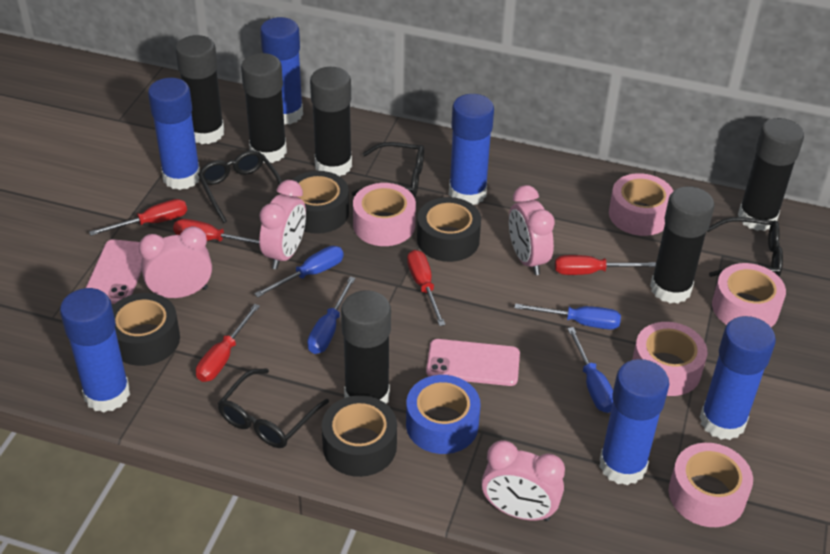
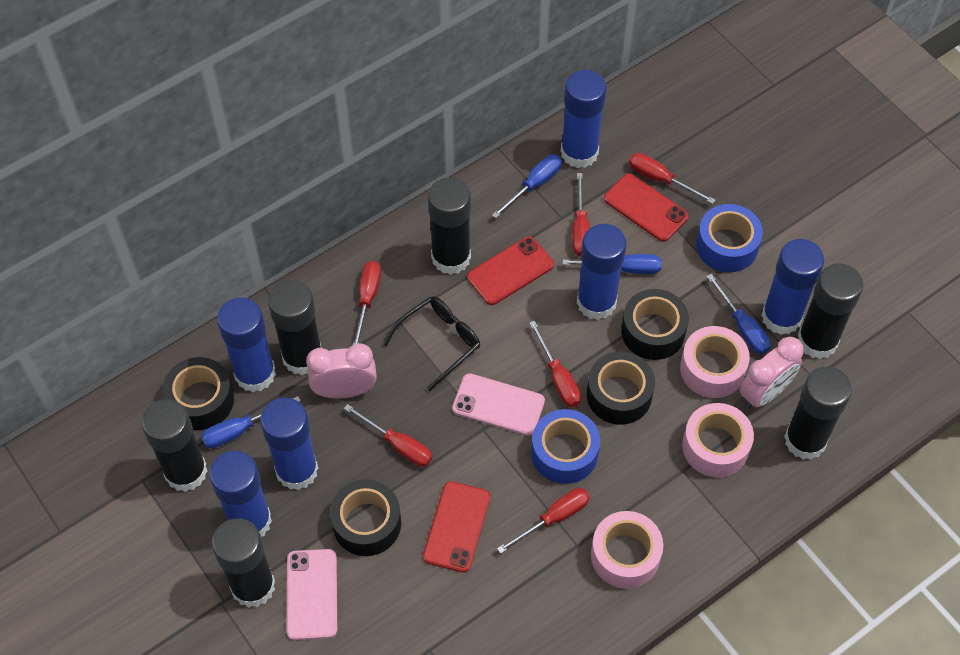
black glasses: [198,150,282,223] [217,368,329,448] [352,142,424,197] [707,217,783,277] = 4 -> [383,296,480,391] = 1
blue tape: [406,375,481,454] = 1 -> [531,409,600,484] [696,204,763,272] = 2
pink clock: [139,226,212,298] [259,180,306,269] [482,440,565,521] [509,185,555,275] = 4 -> [306,343,377,398] [740,337,804,409] = 2
pink tape: [353,183,416,246] [609,173,673,236] [632,322,707,396] [669,443,753,527] [712,263,786,327] = 5 -> [591,511,663,589] [680,326,750,398] [682,403,754,477] = 3
red phone: none = 0 -> [423,481,491,573] [467,237,554,305] [604,173,688,242] = 3
red screwdriver: [89,199,187,236] [173,219,260,244] [196,304,260,382] [407,250,446,326] [555,255,656,275] = 5 -> [344,404,432,467] [353,261,381,345] [497,488,590,554] [529,321,581,407] [573,173,590,257] [629,153,715,204] = 6

